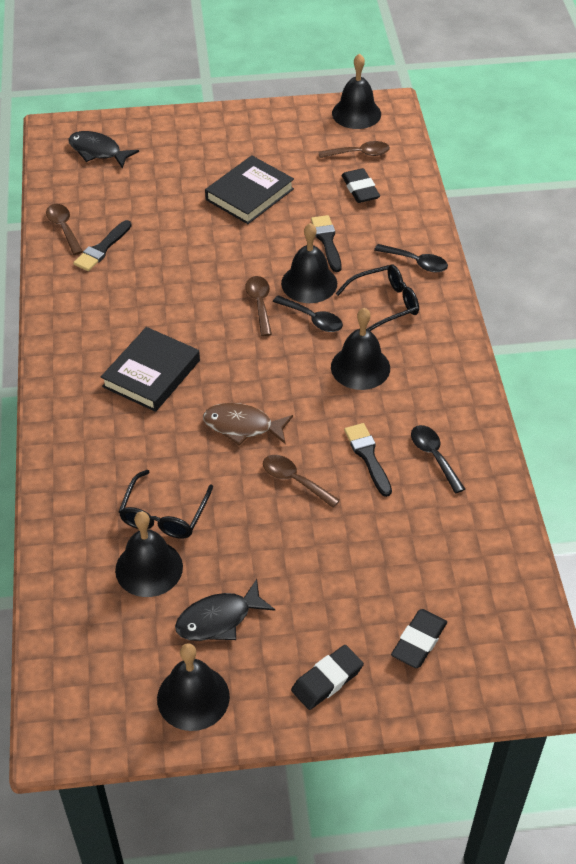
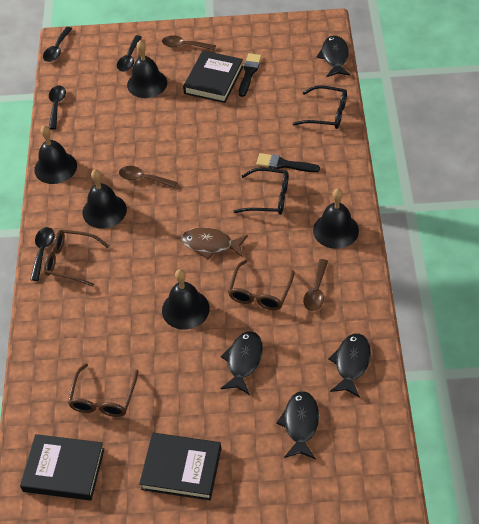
black book: [101,327,200,412] [205,155,294,224] = 2 -> [20,434,105,500] [139,433,221,500] [183,51,243,103] = 3
black brush: [73,220,132,271] [311,215,342,272] [344,423,392,497] = 3 -> [239,53,262,97] [256,153,320,172] = 2
black eraser: [291,645,364,710] [342,168,380,203] [391,609,447,668] = 3 -> none = 0
black fish: [68,131,139,168] [175,579,275,641] = 2 -> [220,331,263,395] [276,391,319,459] [317,35,350,77] [328,334,371,398] = 4
black spoon: [273,295,343,332] [374,244,448,272] [411,425,465,494] = 3 -> [30,227,55,281] [43,27,72,62] [49,85,66,130] [117,35,142,71] = 4
brown glasses: none = 0 -> [44,230,109,286] [68,363,139,417] [228,260,294,310] = 3
brown spoon: [46,204,83,255] [245,276,272,336] [263,455,340,508] [319,141,390,158] = 4 -> [119,166,177,188] [162,35,216,50] [303,259,328,311] = 3

